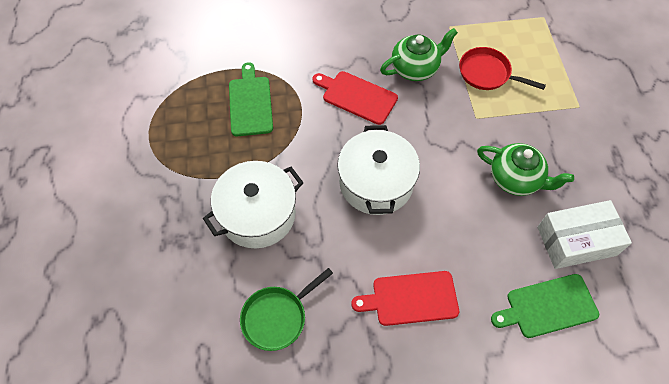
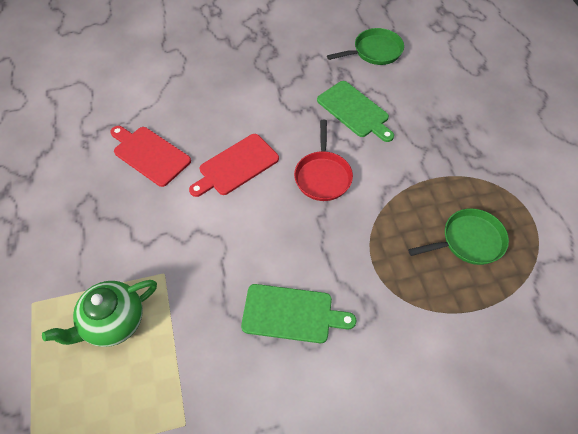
green pan: [240,268,333,351] = 1 -> [327,28,404,65] [408,208,509,265] = 2
green teapot: [380,28,458,81] [477,143,574,196] = 2 -> [42,280,157,347] = 1
white box: [537,200,632,269] = 1 -> none = 0
white pot: [203,161,304,248] [337,125,420,215] = 2 -> none = 0

